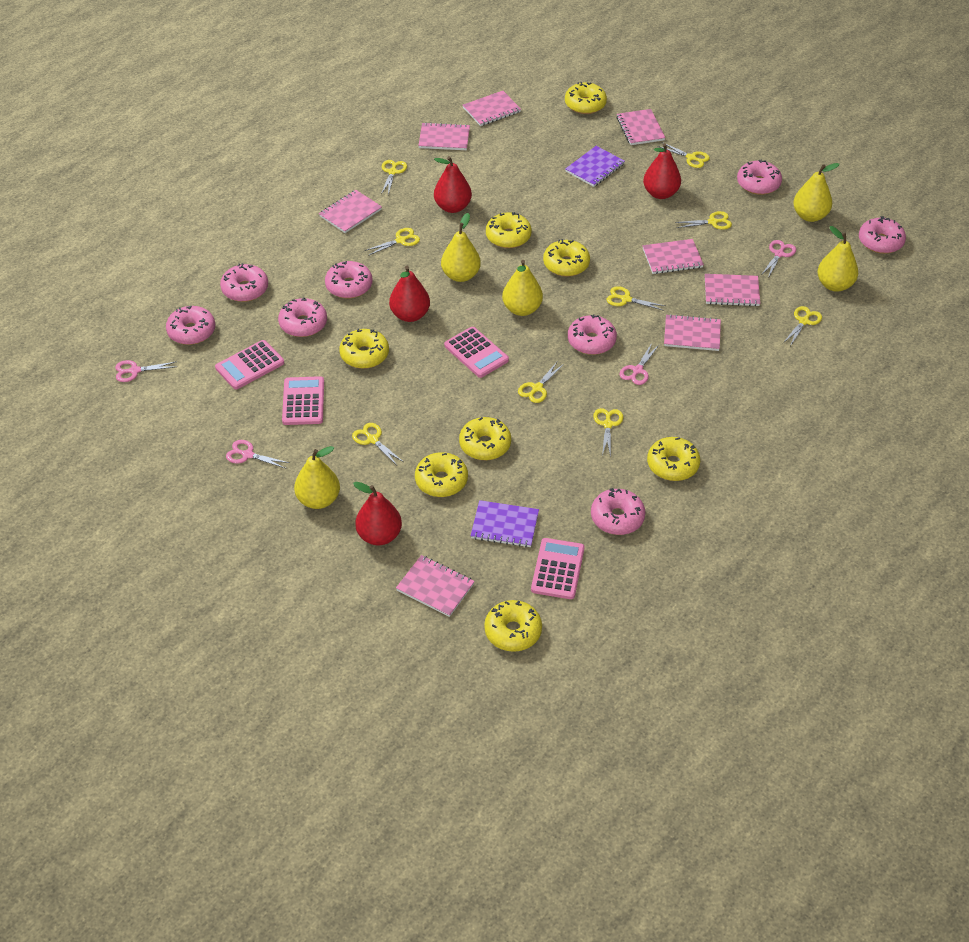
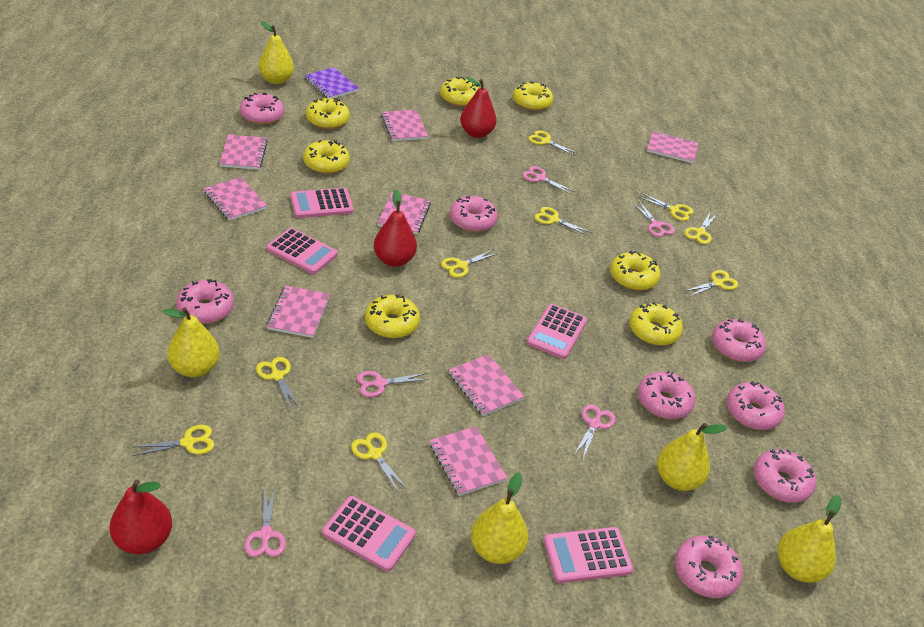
pink calculator: [215,340,284,389] [282,376,324,425] [444,327,509,378] [531,538,584,599] = 4 -> [266,228,338,274] [290,188,354,218] [322,496,416,571] [527,304,587,359] [544,527,633,583] = 5
pink scissors: [115,360,175,382] [226,440,289,468] [620,343,659,385] [761,240,796,278] = 4 -> [244,487,286,557] [356,371,429,397] [522,166,575,194] [574,404,616,458] [632,201,675,237] = 5
purple notebook: [470,500,539,547] [565,146,625,187] = 2 -> [305,67,359,99] = 1
red pear: [353,482,402,545] [389,266,430,322] [434,156,472,213] [643,143,681,199] = 4 -> [109,480,172,554] [374,189,417,267] [460,77,497,138] = 3
yellow donut: [339,329,389,369] [415,452,468,497] [459,417,511,460] [484,600,542,652] [486,212,532,248] [543,239,590,277] [565,82,607,114] [647,437,700,481] = 8 -> [303,140,350,174] [306,98,350,129] [365,294,420,338] [440,77,479,107] [513,81,553,111] [610,251,661,291] [629,302,683,346] = 7

